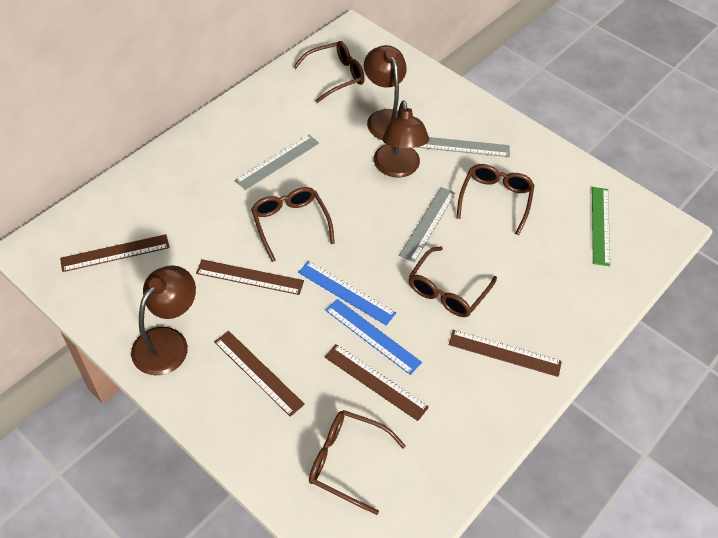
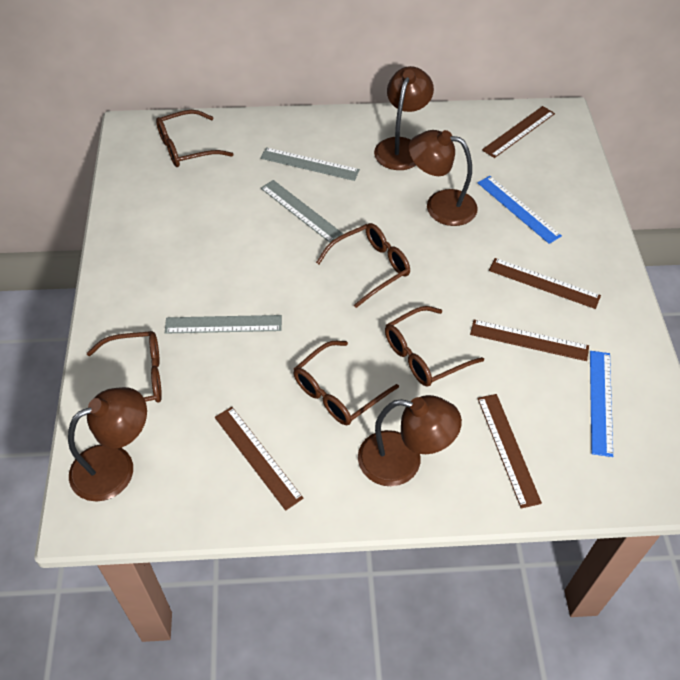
brown lamp: [131,265,196,375] [364,45,407,140] [374,100,429,178] = 3 -> [68,387,147,502] [358,395,462,486] [374,66,434,170] [409,130,478,226] = 4
green ruler: [592,187,610,266] = 1 -> none = 0

